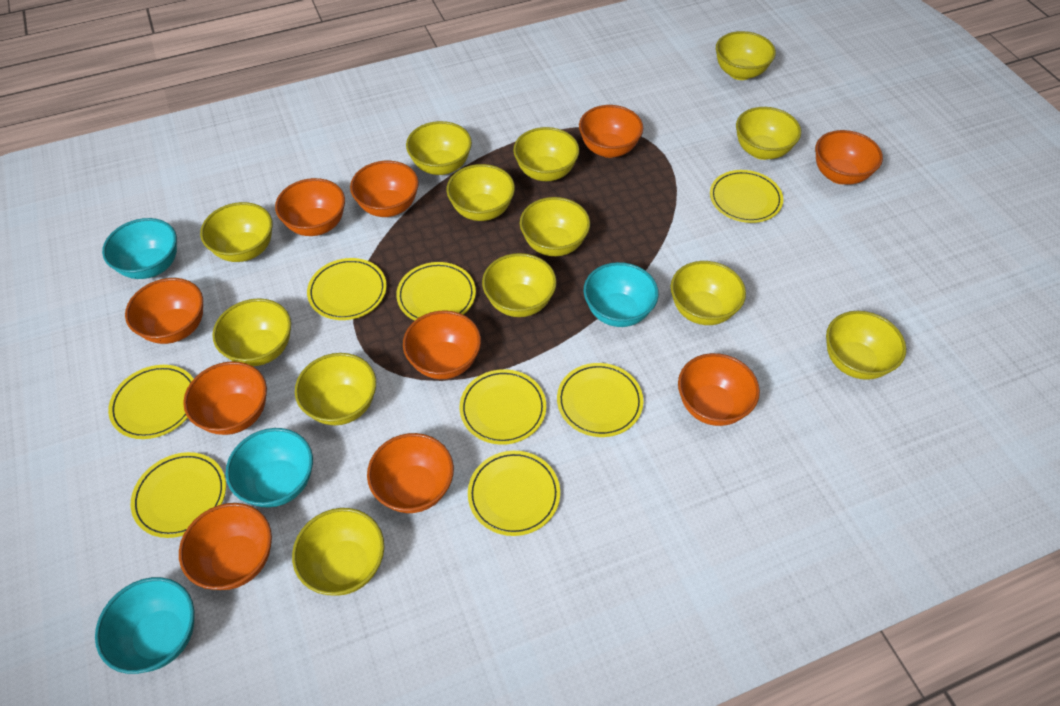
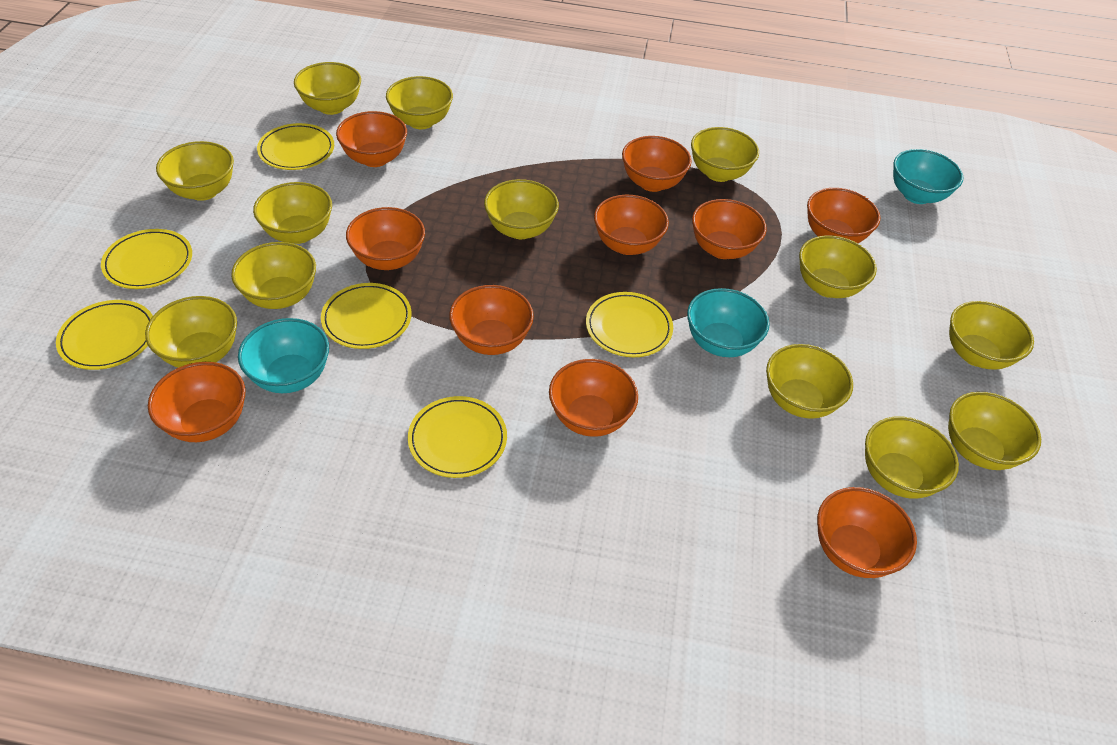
turquoise bowl: [95,577,194,674] [102,218,177,279] [226,428,313,508] [584,262,659,327] = 4 -> [238,318,329,393] [687,288,770,357] [893,149,964,204] = 3
yellow plate: [108,365,193,439] [131,452,226,538] [307,258,387,320] [396,262,476,321] [460,369,546,445] [468,451,560,536] [557,363,643,437] [710,170,783,223] = 8 -> [56,300,153,370] [101,229,192,289] [257,123,334,170] [321,283,411,349] [408,396,507,478] [586,292,673,357] = 6

